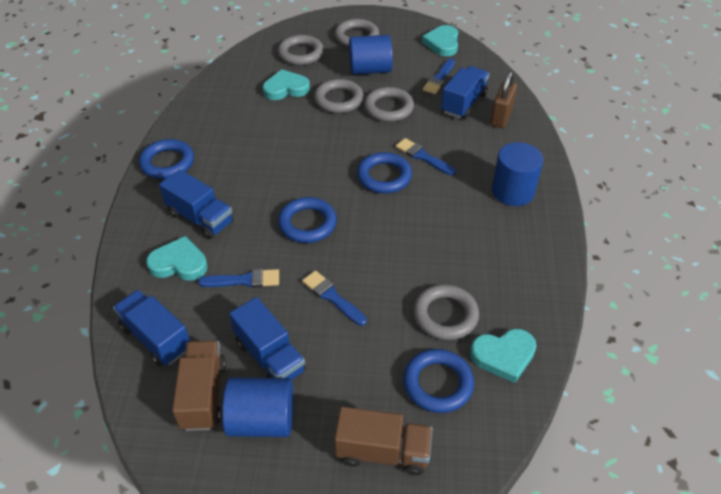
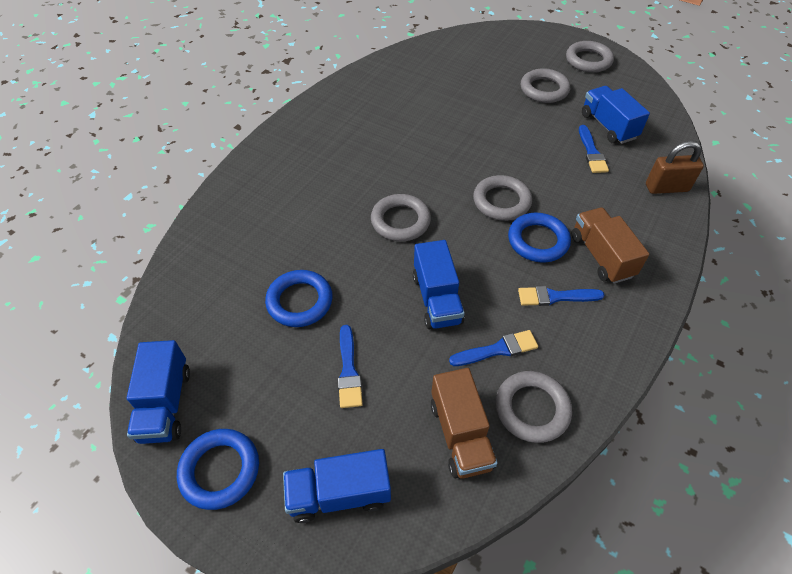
blue cylinder: [222,378,293,437] [349,35,393,75] [492,142,543,206] = 3 -> none = 0
blue ring: [139,139,194,179] [278,197,337,243] [357,152,412,193] [403,349,474,413] = 4 -> [177,429,259,510] [265,270,333,327] [508,213,571,263] = 3
turquoise heart: [146,236,208,281] [263,69,310,100] [422,25,458,56] [470,329,537,383] = 4 -> none = 0

